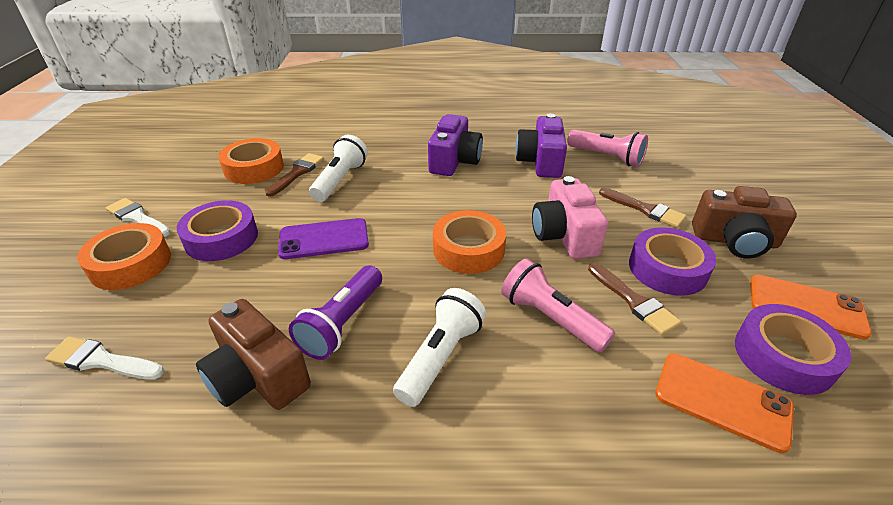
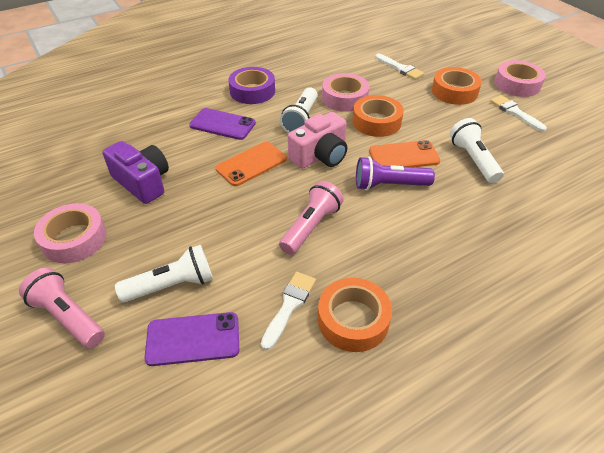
brown brush: [265,153,324,197] [588,263,681,335] [599,188,687,228] = 3 -> none = 0
brown camera: [196,299,311,410] [692,186,797,259] = 2 -> none = 0
pink tape: none = 0 -> [34,203,107,263] [322,73,369,112] [494,60,546,97] = 3
purple camera: [428,114,483,176] [515,113,567,178] = 2 -> [102,141,169,204] = 1
purple phone: [278,218,369,259] = 1 -> [144,312,239,366] [189,108,256,140] = 2
purple tape: [177,200,258,261] [629,227,716,296] [735,304,851,395] = 3 -> [228,67,275,104] = 1
white brush: [45,336,164,380] [105,198,171,237] = 2 -> [261,272,316,350] [375,54,424,80] [490,95,547,132] = 3
white flashlight: [309,135,368,202] [393,288,486,407] = 2 -> [115,245,213,303] [280,87,317,133] [450,118,504,183] = 3

